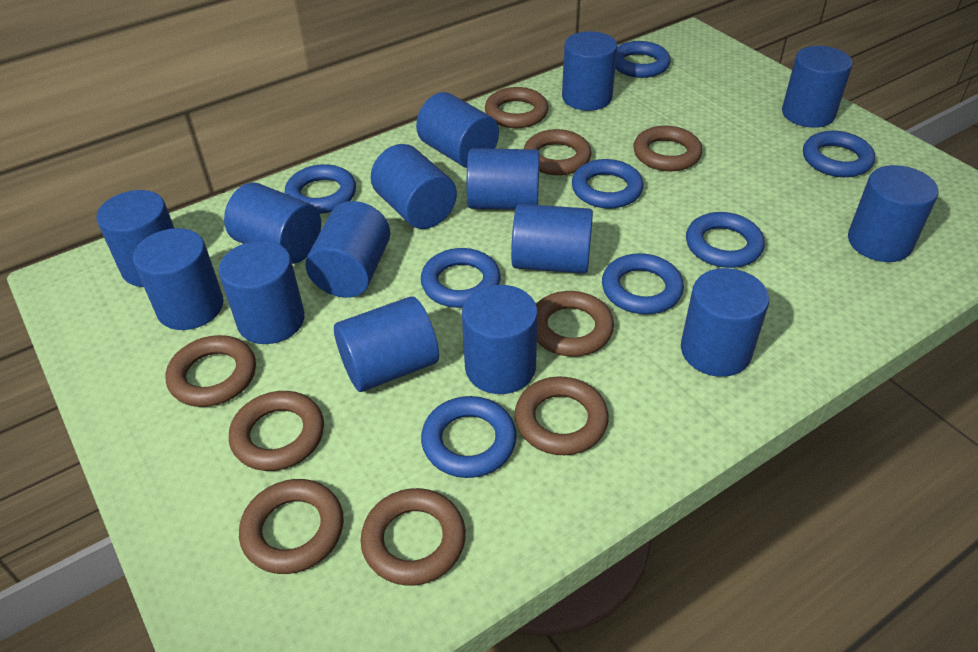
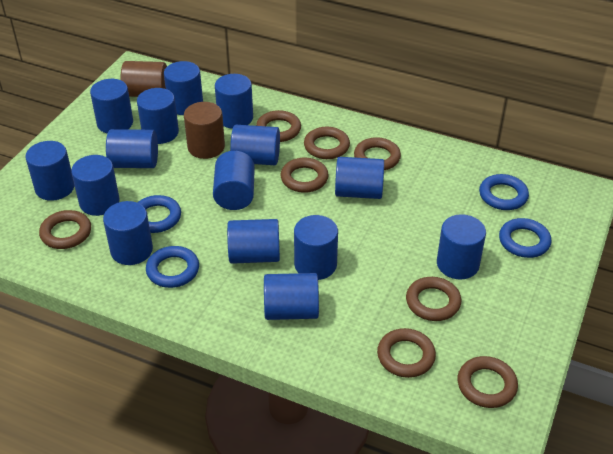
blue ring: [285,164,356,214] [421,248,501,308] [421,396,517,478] [572,159,643,209] [602,253,684,314] [615,41,671,78] [686,212,765,268] [803,131,875,177] = 8 -> [137,195,181,233] [146,246,199,288] [479,174,529,210] [499,218,551,258] = 4
brown cylinder: none = 0 -> [120,61,167,97] [184,102,225,159] = 2
brown ring: [166,335,256,407] [229,391,324,471] [239,479,344,574] [361,488,466,586] [485,87,548,128] [515,376,609,455] [524,129,591,175] [536,291,614,357] [633,125,702,171] = 9 -> [39,210,91,249] [256,110,301,142] [280,157,328,193] [304,127,350,159] [354,137,401,170] [377,328,436,378] [406,277,461,321] [458,356,518,408] = 8

